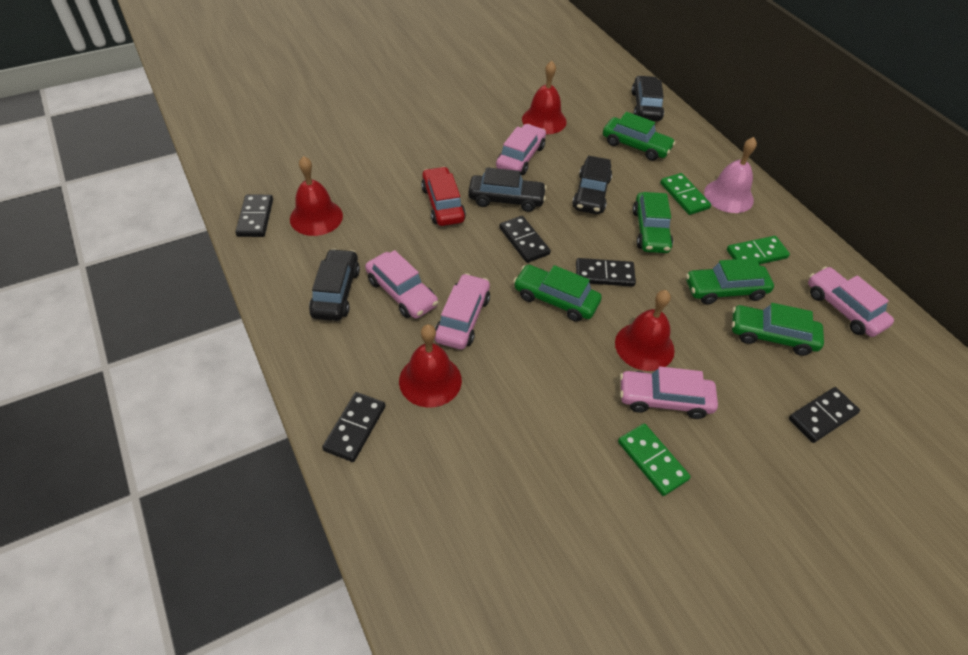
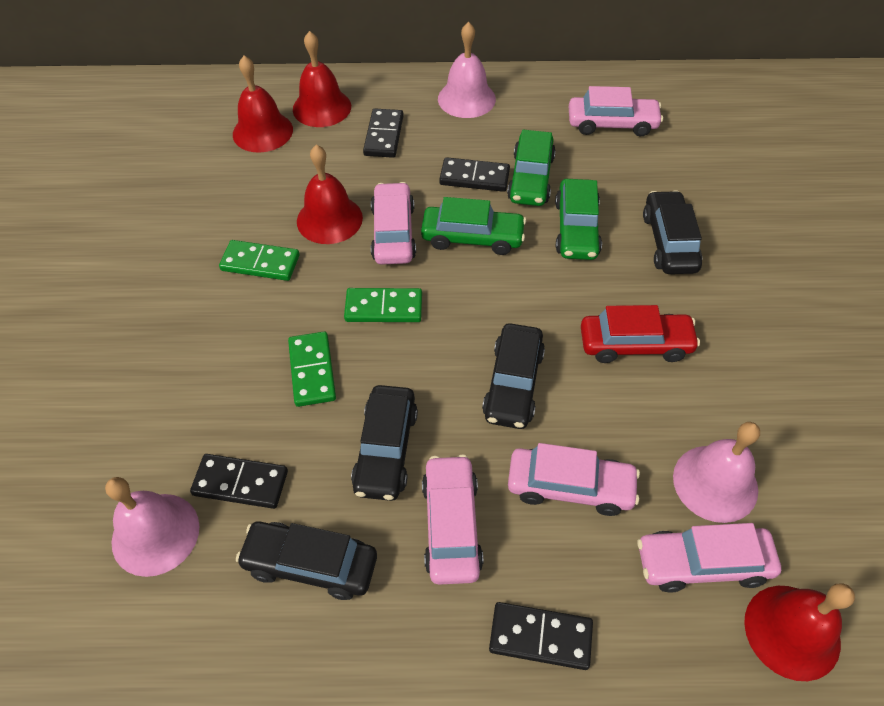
black domino: [235,195,273,237] [322,392,385,462] [499,216,551,263] [576,258,636,287] [789,387,860,443] = 5 -> [190,454,288,509] [363,108,404,158] [439,157,510,192] [489,602,593,670] = 4
green car: [513,265,602,322] [603,112,676,161] [633,192,673,253] [686,258,774,305] [732,303,824,356] = 5 -> [421,197,526,255] [507,130,556,206] [555,179,602,260] = 3
pink bell: [704,137,757,213] = 1 -> [105,477,199,577] [438,22,496,118] [673,422,760,523] = 3

